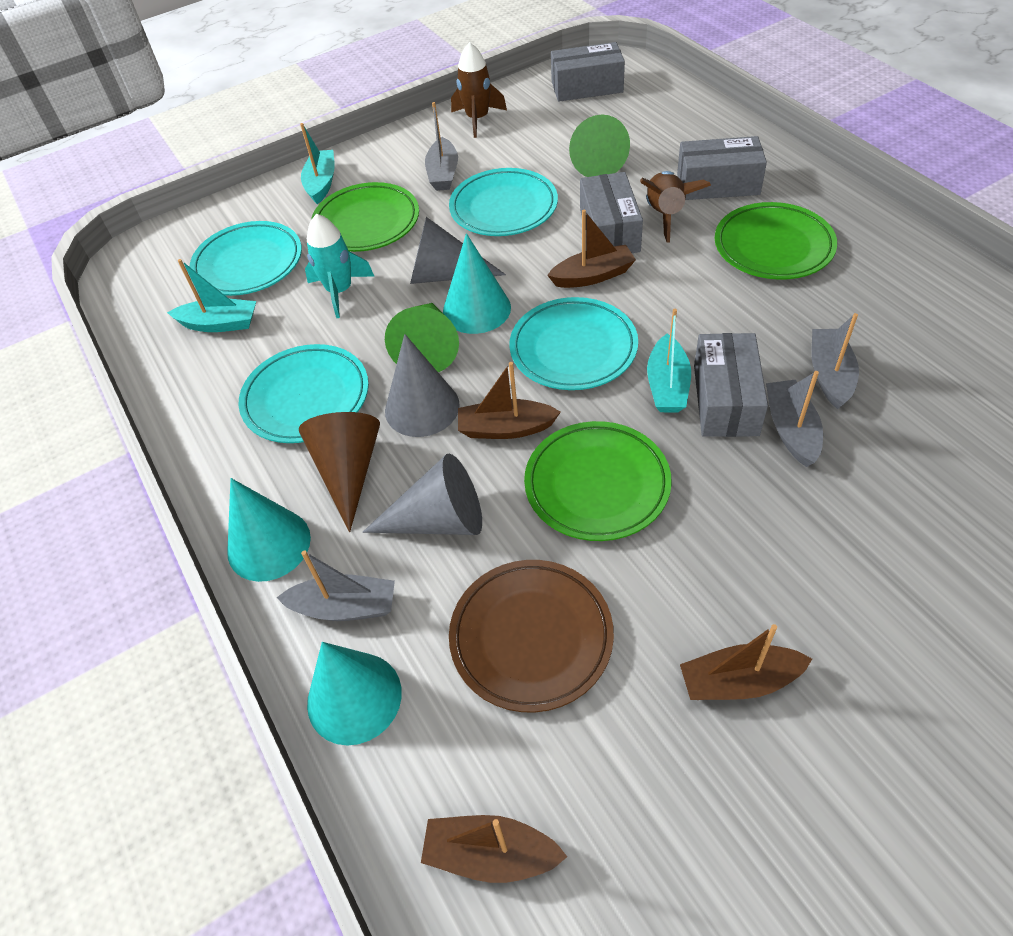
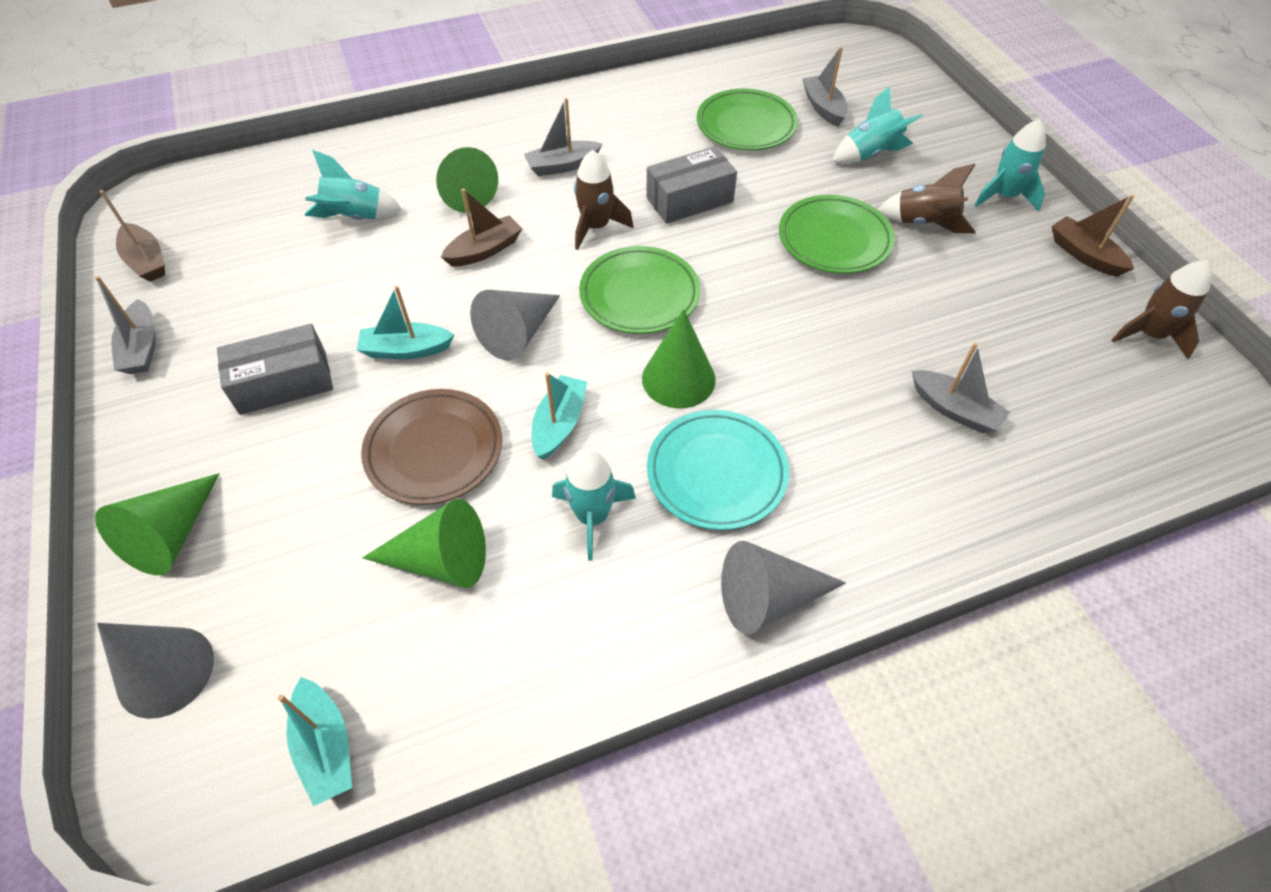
brown boat: [421,815,568,883] [458,362,561,439] [547,210,636,288] [680,624,812,700] = 4 -> [100,190,165,282] [441,189,523,266] [1052,195,1134,277] = 3
brown cone: [299,412,380,532] = 1 -> none = 0
brown rocket: [451,42,507,138] [640,171,711,242] = 2 -> [574,150,633,250] [878,164,976,233] [1112,260,1212,359] = 3
green cone: [385,303,459,373] [569,114,630,177] = 2 -> [95,473,220,575] [362,499,486,588] [436,147,498,213] [642,309,716,408] = 4
grey box: [551,42,625,102] [580,172,643,253] [677,136,767,200] [694,333,768,437] = 4 -> [217,324,333,415] [646,146,737,224] = 2
turquoise cone: [227,478,311,582] [307,642,402,746] [443,233,511,334] = 3 -> none = 0
turquoise plate: [190,221,302,296] [238,344,369,443] [449,168,558,236] [510,297,638,390] = 4 -> [647,410,789,530] = 1
turquoise rocket: [305,214,375,318] = 1 -> [304,150,402,220] [552,449,636,560] [833,86,923,164] [974,119,1046,211] = 4

